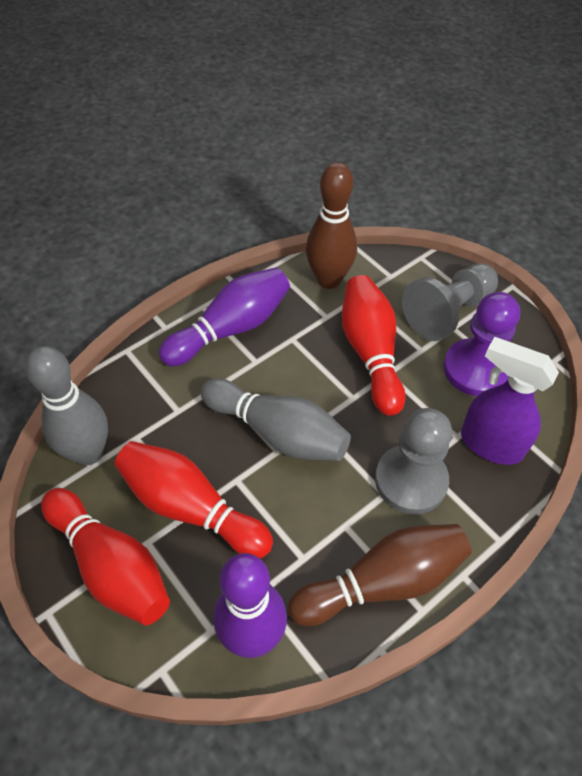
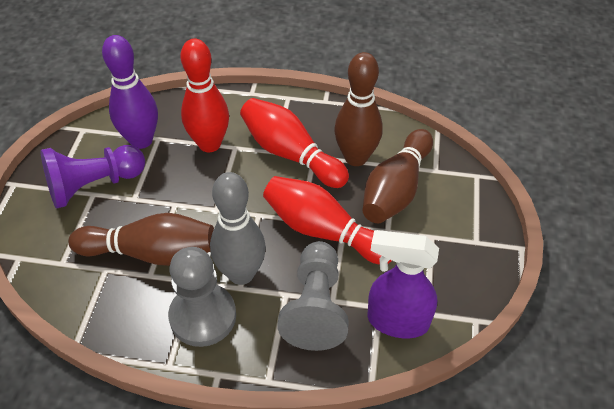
brown bowling pin: [288,524,472,626] [306,162,357,289] = 2 -> [68,213,214,266] [334,52,383,166] [363,129,433,223] = 3
grey bowling pin: [25,346,108,465] [201,378,351,461] = 2 -> [210,172,266,285] = 1
purple bowling pin: [159,267,290,366] [214,553,287,658] = 2 -> [102,35,158,149] = 1

